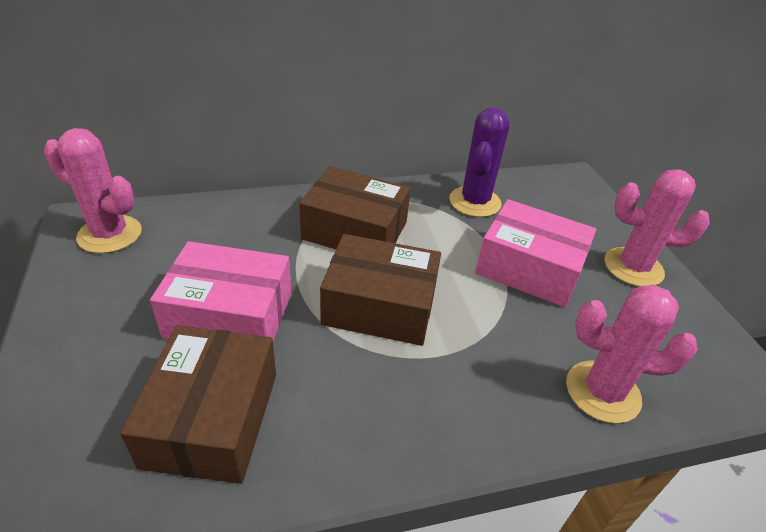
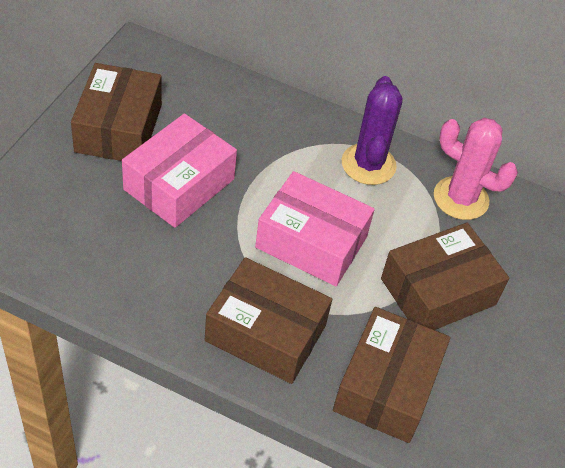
brown box: [120,325,276,484] [299,166,411,249] [320,234,441,346] = 3 -> [71,63,162,161] [205,257,332,384] [333,307,450,443] [381,223,509,330] = 4
pink cactus: [44,128,142,254] [566,285,698,424] [604,169,710,287] = 3 -> [434,118,518,220] = 1

